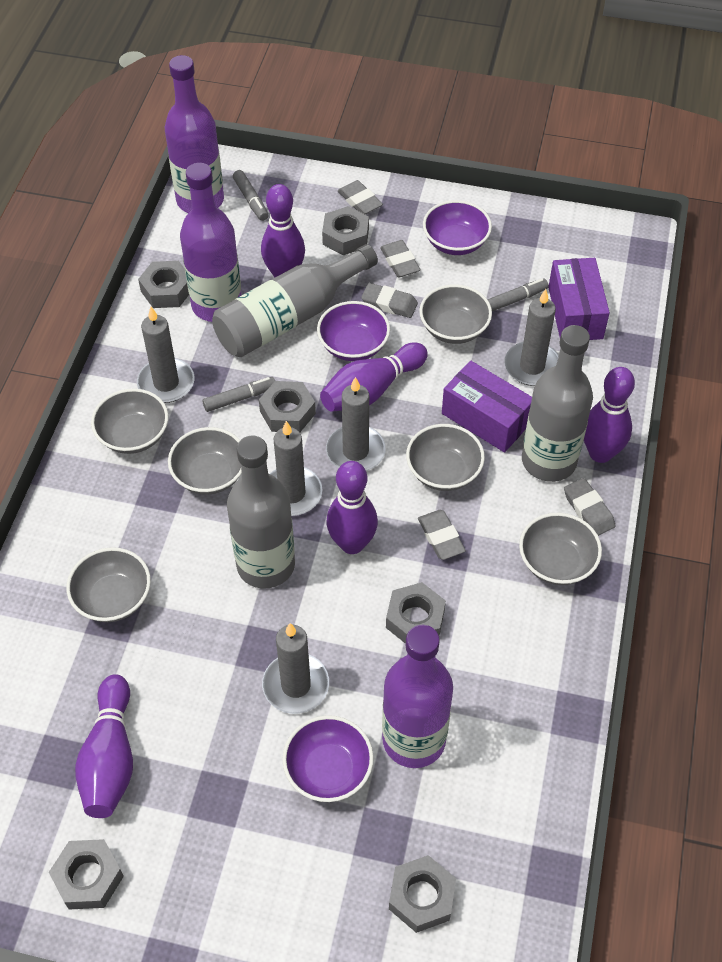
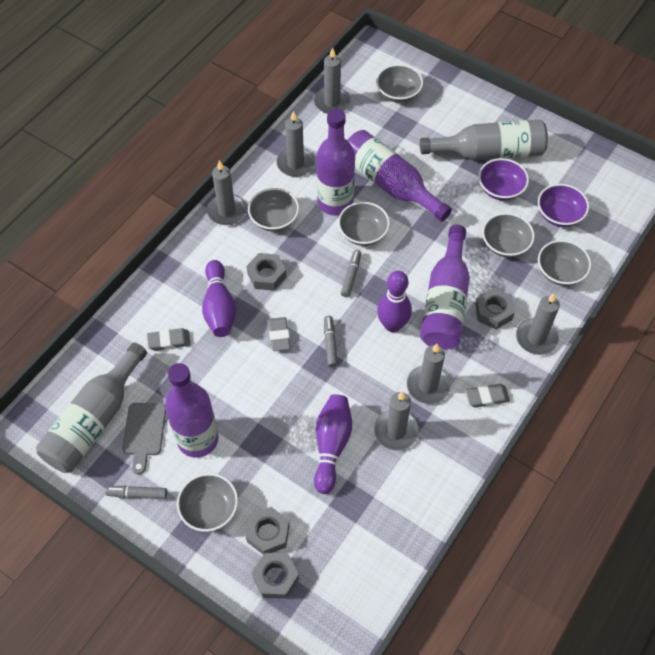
grey bottle: [212,244,378,357] [227,436,295,589] [522,325,593,482] = 3 -> [36,343,147,473] [420,119,548,160] = 2
grey candle: [137,307,194,403] [262,623,329,714] [270,421,322,516] [326,377,386,471] [504,289,559,386] = 5 -> [207,160,246,225] [277,111,315,177] [314,47,350,114] [374,392,419,451] [407,344,451,404] [516,293,560,355] = 6
grey cutting board: none = 0 -> [122,403,166,475] = 1
grey eraser: [338,180,383,214] [361,283,418,318] [380,240,421,277] [418,510,466,560] [564,478,615,536] = 5 -> [147,328,191,351] [268,317,290,351] [466,384,510,408] = 3
grey nut: [49,839,124,910] [138,261,189,308] [259,381,316,432] [322,206,369,255] [386,582,446,644] [389,855,456,933] = 6 -> [246,507,290,555] [247,253,286,291] [252,553,299,599] [475,288,515,329] = 4
purple bottle: [165,55,224,213] [180,163,242,322] [382,625,453,768] = 3 -> [165,363,219,458] [316,109,355,215] [347,130,452,222] [420,225,470,350] = 4
purple bowl: [282,715,374,802] [317,301,390,361] [423,200,492,255] = 3 -> [478,158,529,201] [538,184,589,227] = 2
purple bowling pin: [75,674,133,818] [261,184,305,278] [320,342,428,412] [327,461,378,554] [584,367,635,463] = 5 -> [202,260,236,337] [314,394,352,494] [377,271,412,332] = 3
purple box: [442,361,532,452] [548,258,610,340] = 2 -> none = 0

